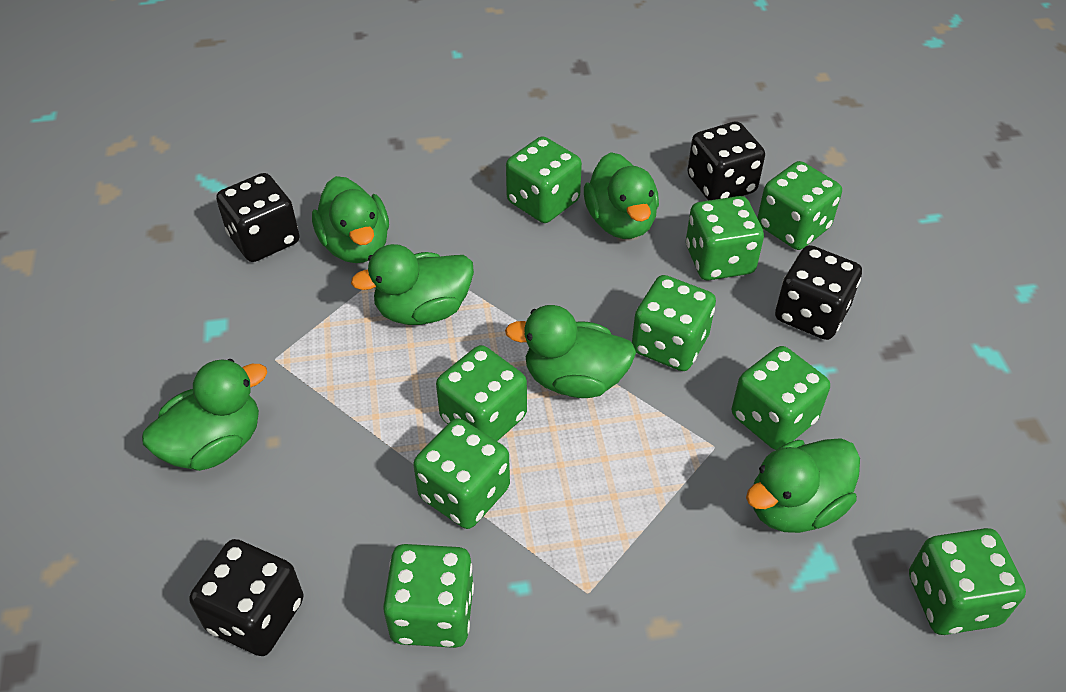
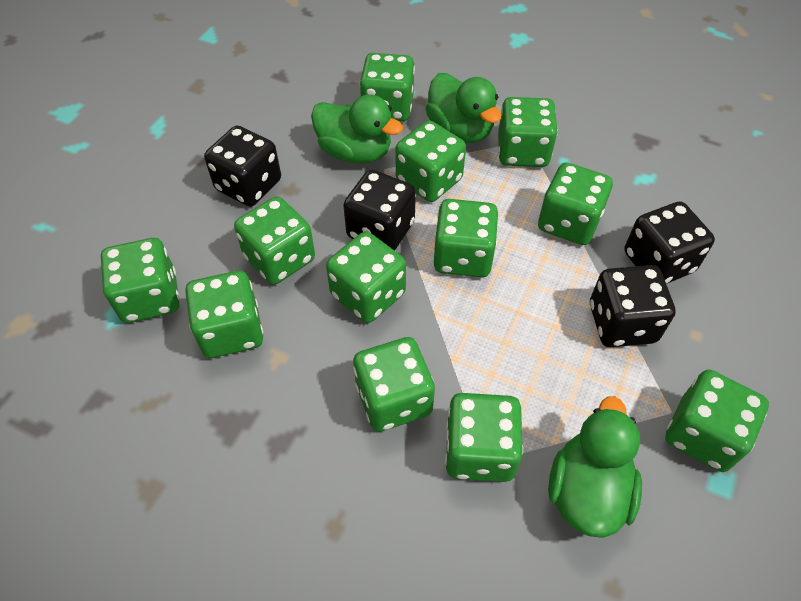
green dice: [383,544,474,648] [413,418,510,529] [436,345,527,441] [506,136,582,223] [632,275,716,371] [686,196,764,281] [732,346,830,450] [757,161,842,250] [909,528,1026,635] = 9 -> [101,238,179,323] [185,271,263,358] [234,196,315,285] [326,232,406,323] [353,337,435,432] [360,53,415,121] [396,120,466,202] [433,199,498,277] [445,393,523,482] [498,97,558,167] [538,162,613,245] [665,370,769,472] = 12
green duck: [142,359,267,471] [312,176,389,263] [351,244,474,325] [505,305,636,398] [584,152,659,239] [746,438,860,533] = 6 -> [311,94,403,164] [426,73,501,143] [548,396,642,537] = 3

